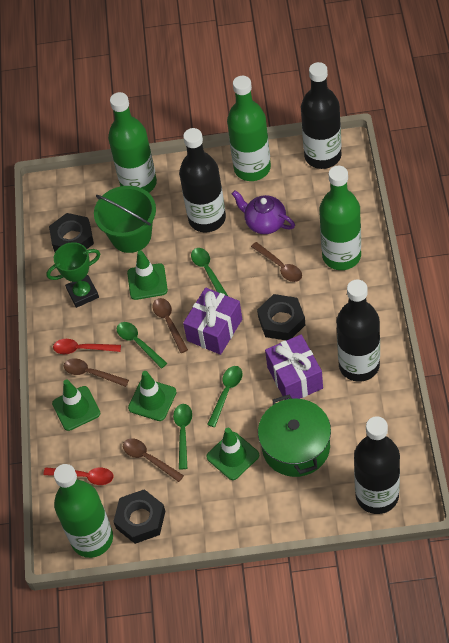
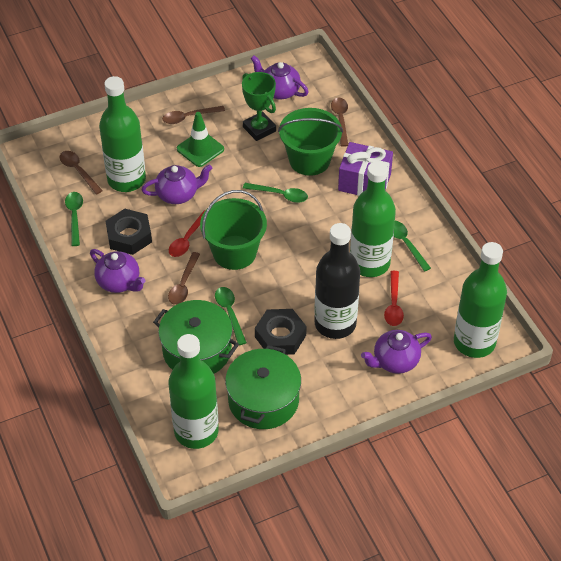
black bottle: [179,128,226,232] [301,62,341,169] [337,280,380,382] [354,416,400,514] = 4 -> [314,223,360,339] = 1
black nut: [49,213,94,252] [113,489,165,544] [257,294,305,340] = 3 -> [106,209,152,255] [255,309,307,355] = 2
green bucket: [94,186,156,253] = 1 -> [200,190,267,270] [278,108,343,176] = 2
green pot: [258,395,331,477] = 1 -> [153,300,239,374] [225,345,301,429] = 2
green traffic cone: [52,379,100,431] [127,250,168,300] [128,371,177,421] [206,428,259,480] = 4 -> [177,112,224,167] = 1
purple gift: [183,288,242,355] [265,334,323,400] = 2 -> [338,142,393,196] = 1
purple teapot: [232,190,295,234] = 1 -> [90,249,146,293] [141,165,212,204] [250,55,308,99] [361,330,432,374] = 4

